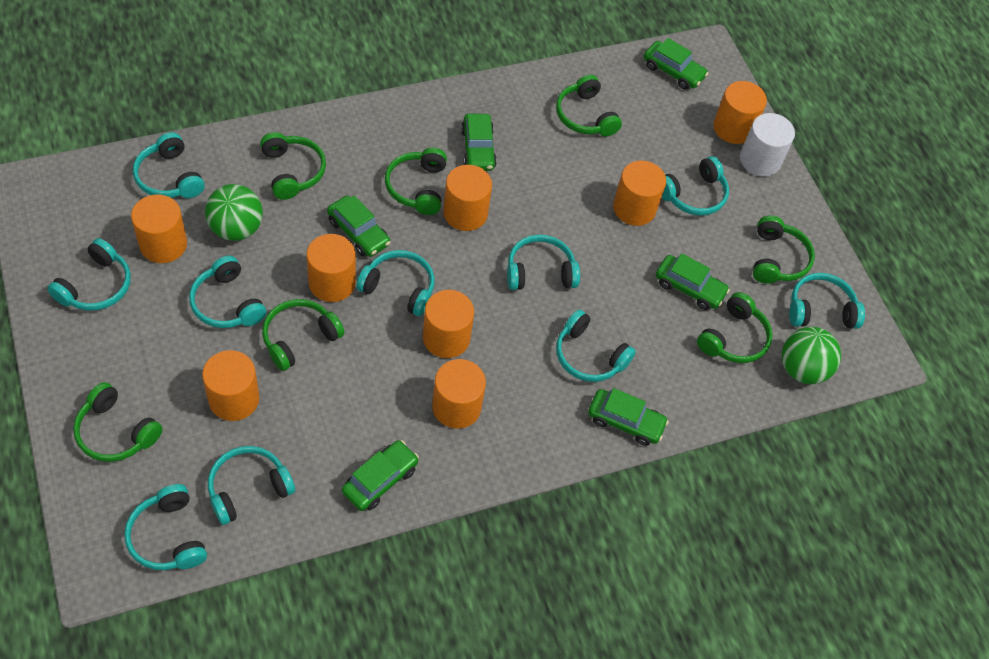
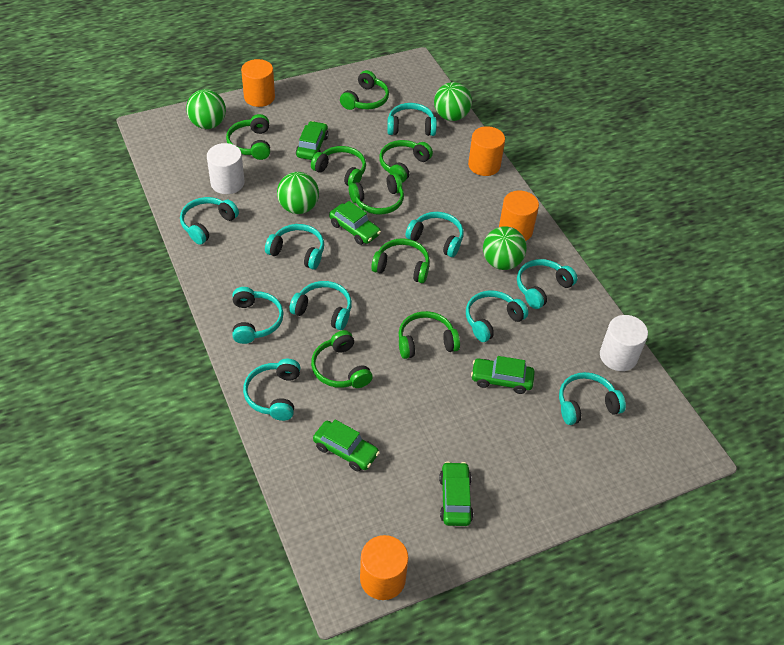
green ball: [205,184,263,241] [782,327,841,384] = 2 -> [186,89,226,129] [277,172,319,214] [434,82,472,121] [483,226,527,270] = 4
green car: [327,196,390,257] [342,440,419,511] [461,114,497,171] [588,388,669,446] [644,38,708,90] [656,253,730,310] = 6 -> [296,121,329,160] [313,419,380,471] [329,201,381,245] [439,461,473,526] [471,356,535,394] = 5
green headphones: [73,382,163,462] [260,132,326,200] [262,299,345,371] [385,148,447,215] [556,74,622,137] [697,292,773,363] [753,215,815,284] = 7 -> [226,114,270,160] [311,146,366,186] [311,330,373,388] [340,70,389,110] [349,173,404,215] [371,238,430,283] [379,140,433,183] [399,311,460,359] = 8
orange cylinder: [131,195,187,263] [202,350,259,421] [306,234,356,302] [423,290,474,358] [432,359,486,429] [443,165,492,231] [613,161,666,226] [713,81,767,144] = 8 -> [241,59,275,107] [360,535,408,600] [468,126,505,176] [499,191,539,241] = 4
white cylinder: [740,113,795,177] = 1 -> [207,143,244,194] [600,315,648,371] = 2

